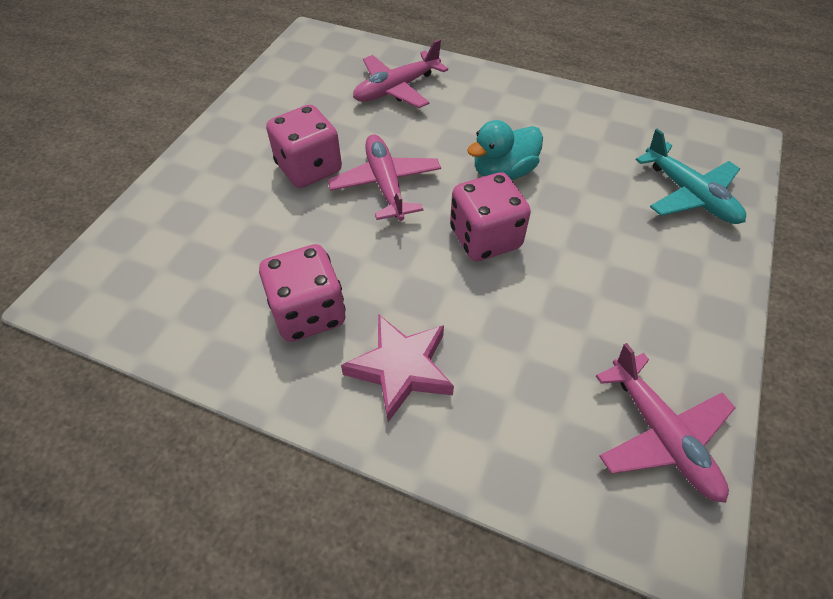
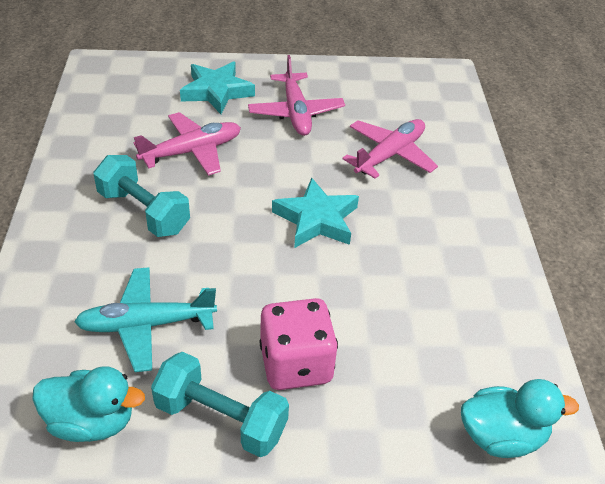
pink dice: [259,244,346,342] [266,105,342,188] [450,172,531,261] = 3 -> [259,298,338,390] = 1
pink star: [341,314,454,422] = 1 -> none = 0
turquoise duck: [467,120,543,180] = 1 -> [32,366,145,442] [461,379,579,458] = 2
turquoise dumbbell: none = 0 -> [93,155,190,237] [151,352,289,457] = 2
turquoise star: none = 0 -> [180,61,255,114] [272,177,359,248] = 2

